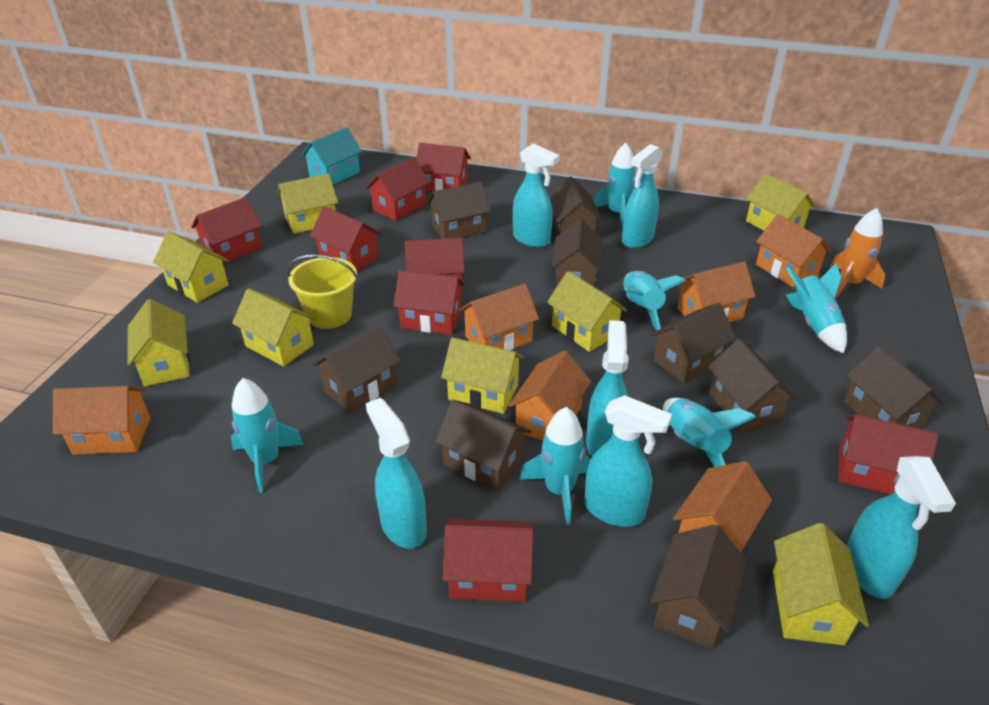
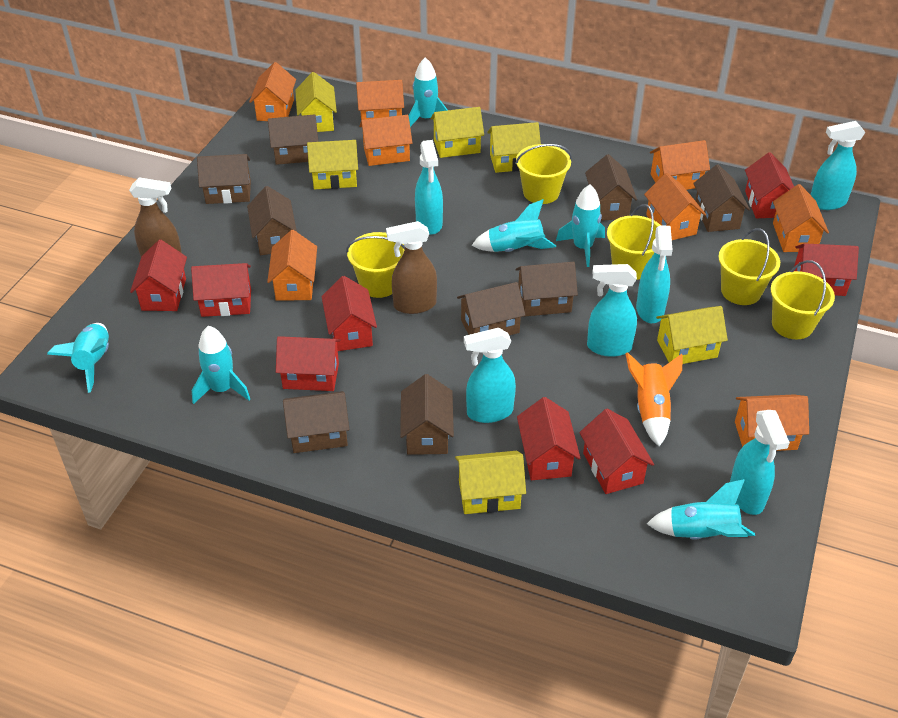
brown spray bottle: none = 0 -> [129,177,182,257] [386,221,437,314] = 2
orange house: [53,386,150,455] [459,284,539,350] [508,351,591,441] [673,461,772,552] [677,262,755,322] [756,214,832,288] = 6 -> [249,62,296,121] [267,230,317,301] [356,80,404,120] [360,115,412,166] [644,173,706,240] [650,140,710,190] [735,394,809,451] [773,184,829,252] = 8
turquoise house: [301,127,362,185] = 1 -> none = 0
yellow bucket: [287,255,358,329] = 1 -> [346,232,405,298] [515,144,572,204] [607,204,660,280] [718,228,780,305] [771,260,835,339] = 5
yellow house: [127,299,190,386] [153,231,228,303] [232,288,316,367] [277,174,338,234] [441,337,524,414] [547,271,627,352] [746,173,815,231] [773,523,869,645] = 8 -> [295,72,337,132] [307,140,358,189] [430,107,484,158] [455,451,526,514] [487,122,541,173] [656,306,728,364] = 6

